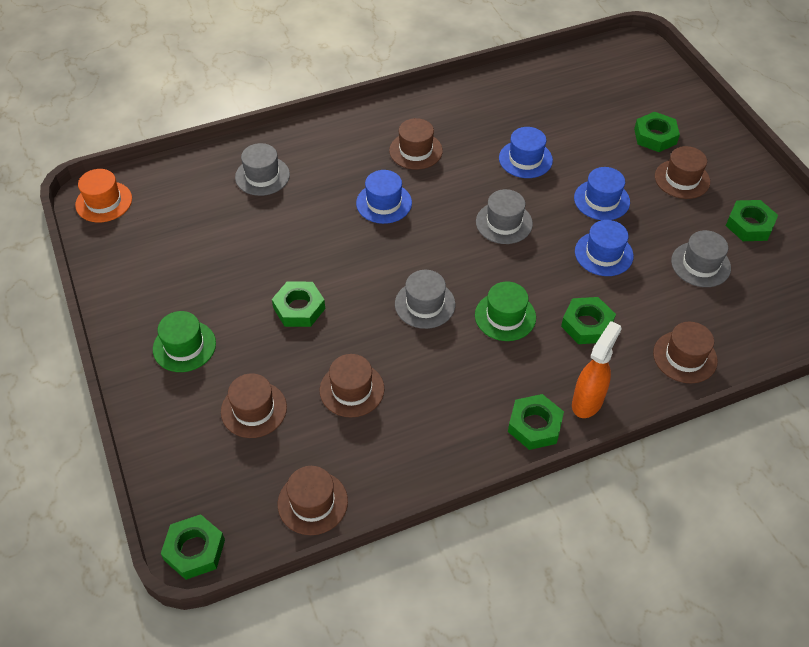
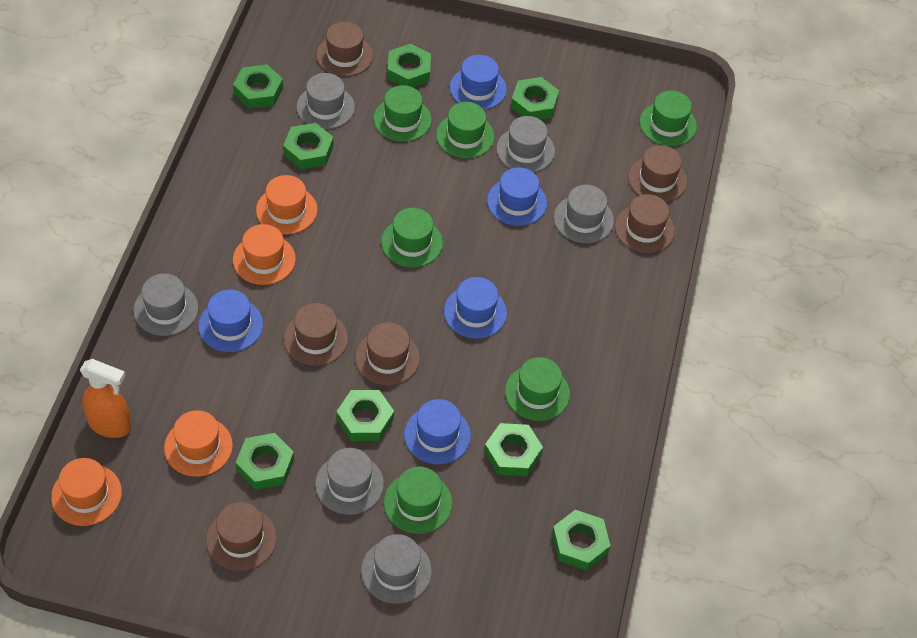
blue hat: [356,170,412,224] [499,127,553,178] [574,167,630,220] [575,220,634,276] = 4 -> [198,289,263,352] [404,399,471,464] [444,277,507,339] [450,55,507,110] [487,167,547,226] = 5
green hat: [153,311,216,372] [475,281,536,341] = 2 -> [373,85,432,142] [381,208,443,267] [384,467,453,534] [436,102,495,158] [505,357,570,421] [640,90,697,146] = 6
green nut: [161,514,225,580] [272,281,325,327] [508,394,564,450] [561,297,616,344] [634,112,680,152] [726,200,778,241] = 6 -> [233,65,283,109] [236,433,294,490] [283,123,333,170] [337,390,394,441] [387,43,431,87] [484,423,543,476] [511,77,559,120] [552,510,611,571] = 8
grey hat: [235,143,290,196] [395,270,455,329] [476,189,533,244] [671,230,731,287] = 4 -> [133,273,198,336] [296,73,355,129] [315,448,384,515] [361,534,432,604] [496,116,555,172] [554,185,614,243] = 6
orange hat: [75,169,132,223] = 1 -> [51,458,122,526] [164,410,233,477] [233,224,296,285] [256,175,318,234] = 4

